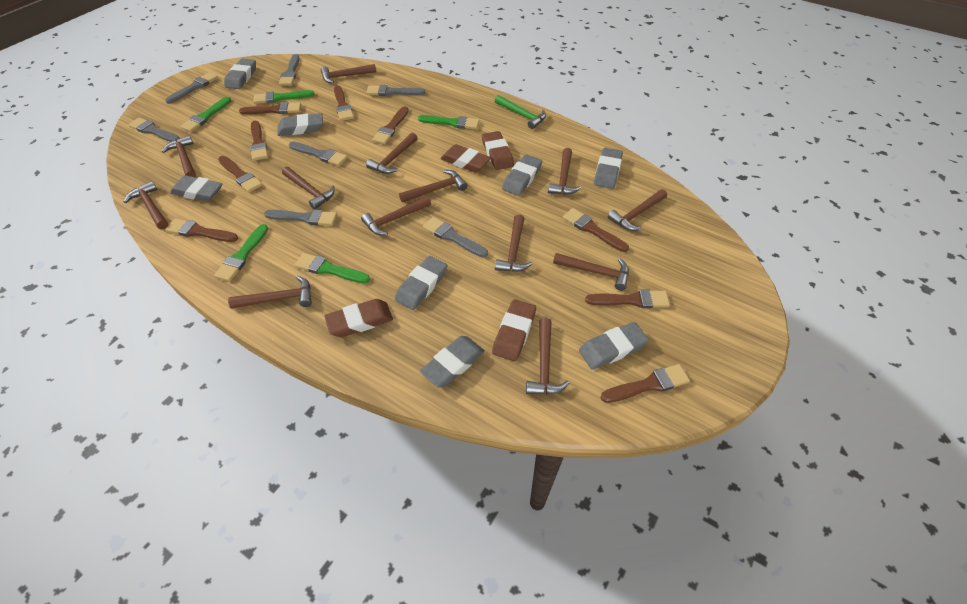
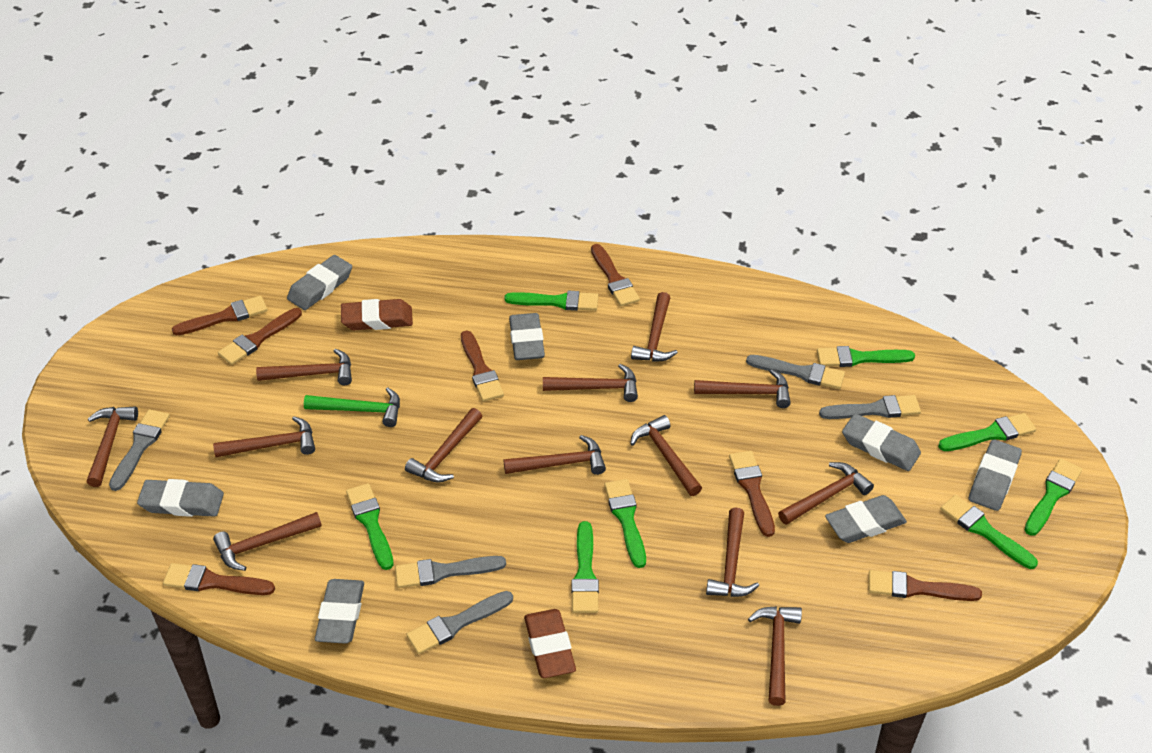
brown brush: [165,218,238,242] [218,156,262,192] [239,102,301,115] [250,121,268,161] [334,86,354,121] [372,106,409,144] [563,208,629,252] [585,290,670,308] [600,364,690,403] = 9 -> [163,563,275,595] [172,296,267,336] [218,308,302,365] [461,330,504,401] [591,244,640,306] [729,451,775,537] [869,570,982,601] = 7
brown eraser: [324,299,393,337] [440,144,491,172] [482,131,514,170] [492,299,536,361] = 4 -> [341,299,413,330] [524,609,576,678] = 2
green brush: [180,97,231,132] [214,224,268,281] [253,90,314,104] [295,253,370,283] [418,115,480,129] = 5 -> [346,483,394,570] [505,291,598,311] [571,521,599,613] [604,479,646,568] [817,346,915,367] [938,413,1036,451] [940,495,1038,569] [1025,459,1082,536] = 8
grey brush: [128,117,180,142] [165,72,218,104] [264,209,337,226] [279,54,300,86] [289,141,348,166] [366,85,425,96] [423,217,488,258] = 7 -> [109,409,170,491] [395,556,506,588] [406,591,513,654] [746,355,845,389] [819,395,921,419] = 5
grey eraser: [170,175,222,202] [224,59,256,89] [277,113,323,136] [395,256,447,310] [420,336,485,388] [502,154,542,196] [579,322,649,370] [594,148,623,189] = 8 -> [137,479,224,517] [287,255,352,310] [315,579,364,644] [509,313,545,360] [825,495,907,543] [842,413,921,471] [969,439,1022,511] = 7

